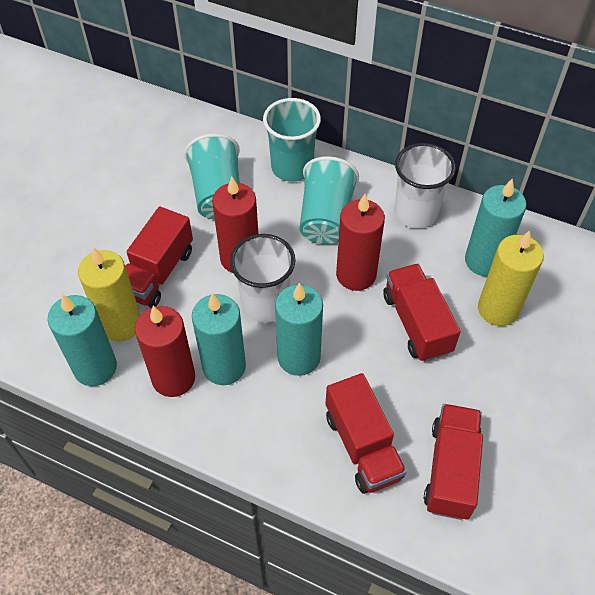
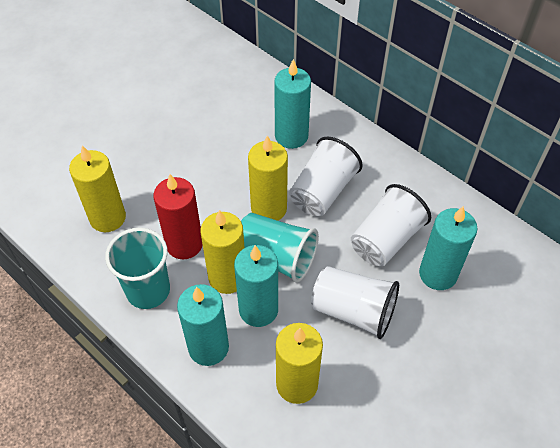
red candle: [135,306,195,397] [212,176,258,273] [336,194,385,291] = 3 -> [153,174,203,259] = 1
red truck: [125,207,193,308] [325,373,407,494] [383,264,461,362] [424,404,483,520] = 4 -> none = 0
turquoise cup: [184,133,240,220] [263,98,321,182] [300,156,359,244] = 3 -> [105,228,170,309] [241,213,319,283] = 2
white cup: [230,234,296,323] [395,143,456,229] = 2 -> [289,137,363,216] [311,266,399,339] [351,184,431,266] = 3
yellow candle: [78,247,140,342] [478,230,544,326] = 2 -> [69,146,126,232] [201,210,245,294] [248,135,288,221] [276,323,323,404] = 4

